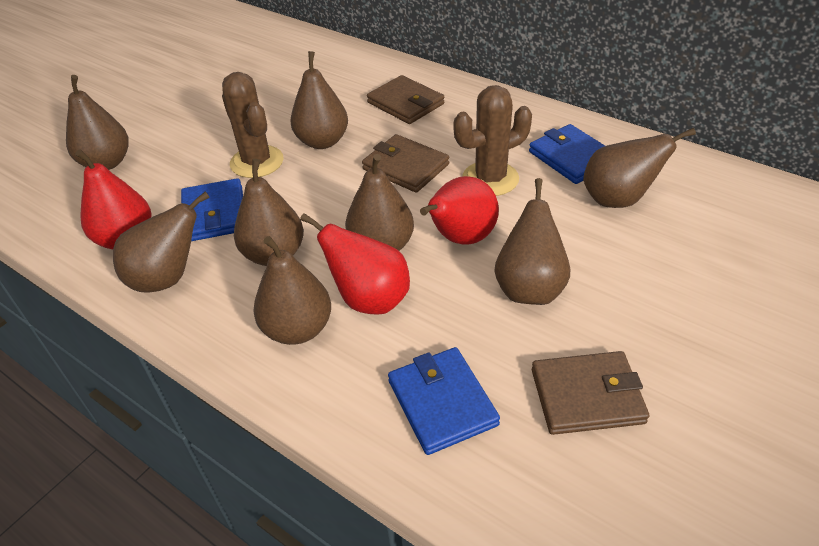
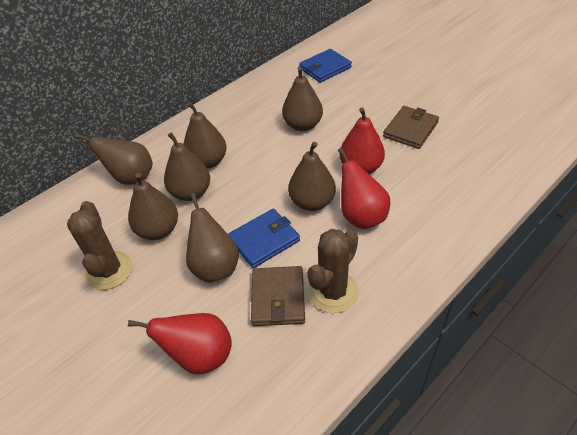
blue wallet: [181,178,243,241] [388,347,500,455] [529,124,605,184] = 3 -> [228,209,300,268] [299,49,352,83] = 2
brown pear: [66,75,129,170] [113,191,210,293] [234,159,304,266] [253,236,331,345] [290,51,348,149] [345,154,414,251] [494,178,570,305] [583,128,696,208] = 8 -> [76,134,153,185] [128,173,178,240] [164,132,210,201] [183,102,227,169] [186,193,239,283] [282,67,323,131] [288,142,336,211] = 7
brown wallet: [362,134,449,193] [367,75,444,124] [532,351,649,435] = 3 -> [251,266,305,326] [383,106,439,149] = 2

